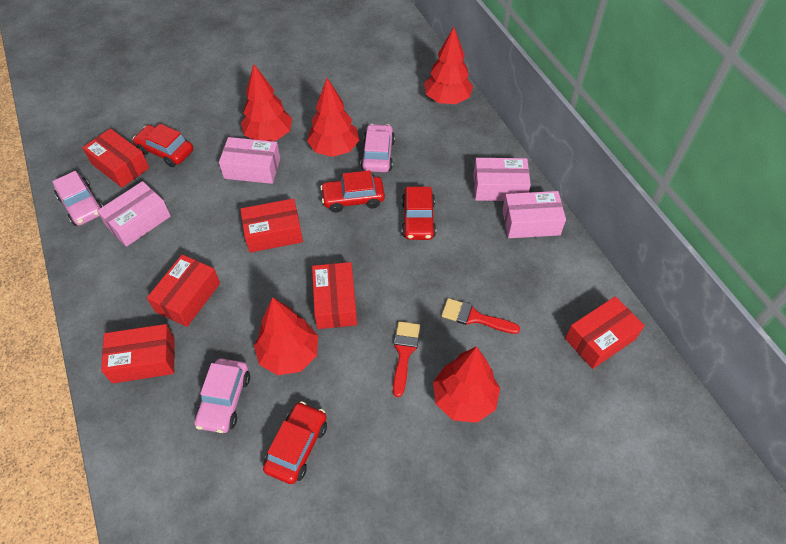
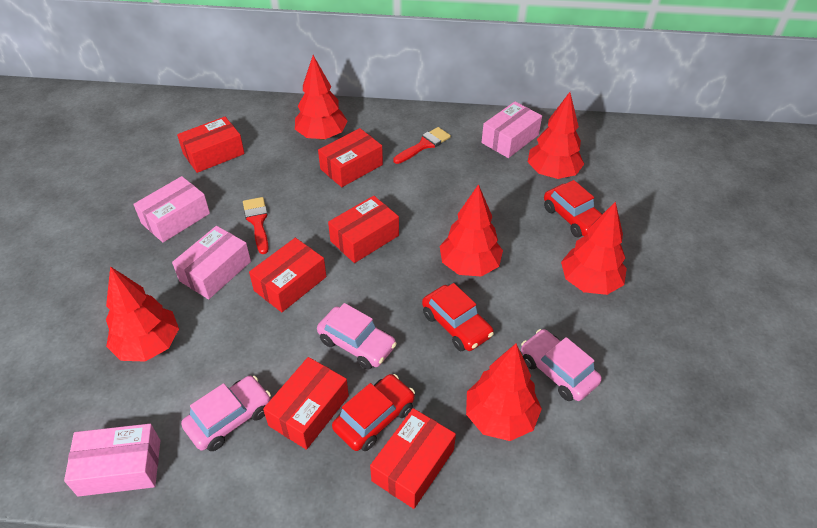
red car: [133,124,193,167] [263,401,327,484] [320,170,385,213] [402,187,436,240] = 4 -> [332,374,415,451] [422,283,494,351] [544,180,602,238] = 3
red tree: [241,64,292,141] [254,297,318,375] [307,78,359,157] [424,27,473,104] [433,346,500,423] = 5 -> [106,266,179,362] [295,55,348,140] [440,184,503,277] [466,343,542,441] [528,92,584,179] [561,201,627,295] = 6

